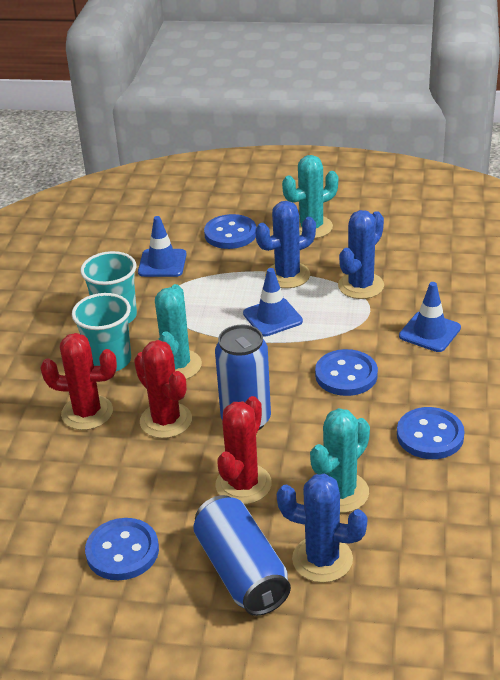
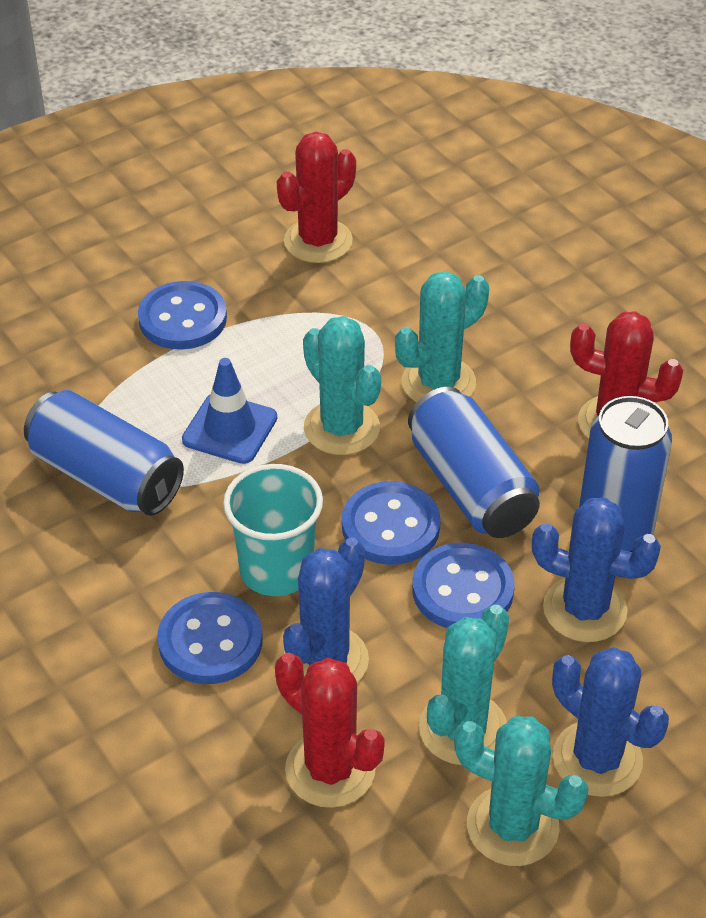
blue can: [193,495,291,616] [215,325,271,430] = 2 -> [24,390,184,516] [408,387,540,538] [579,396,672,552] = 3
blue traffic cone: [138,216,187,277] [243,268,303,337] [399,282,461,352] = 3 -> [182,358,277,464] = 1
turquoise cactus: [155,284,202,379] [282,155,338,239] [310,408,370,513] = 3 -> [303,316,381,455] [395,271,489,402] [419,605,509,765] [454,716,589,866] = 4
turquoise cup: [72,293,131,371] [80,251,137,324] = 2 -> [223,464,323,596] = 1

